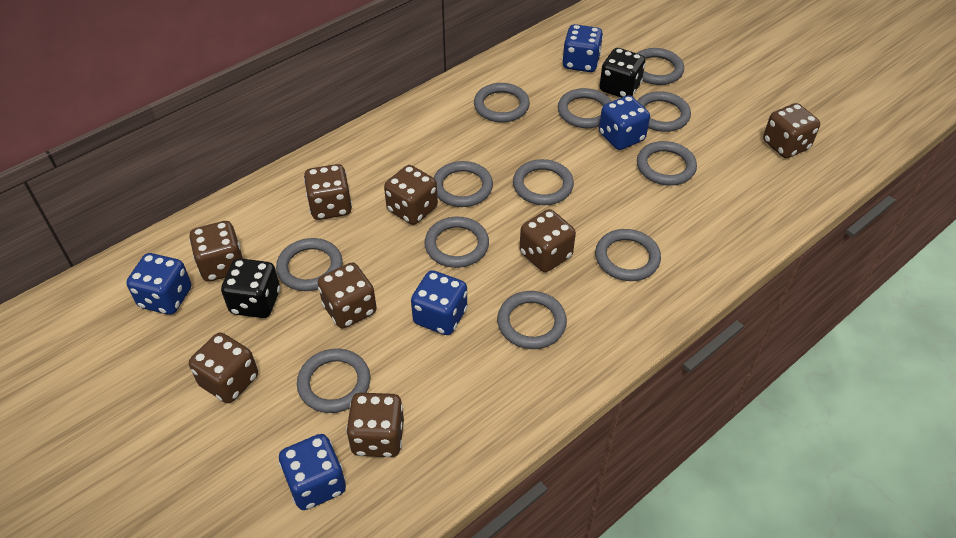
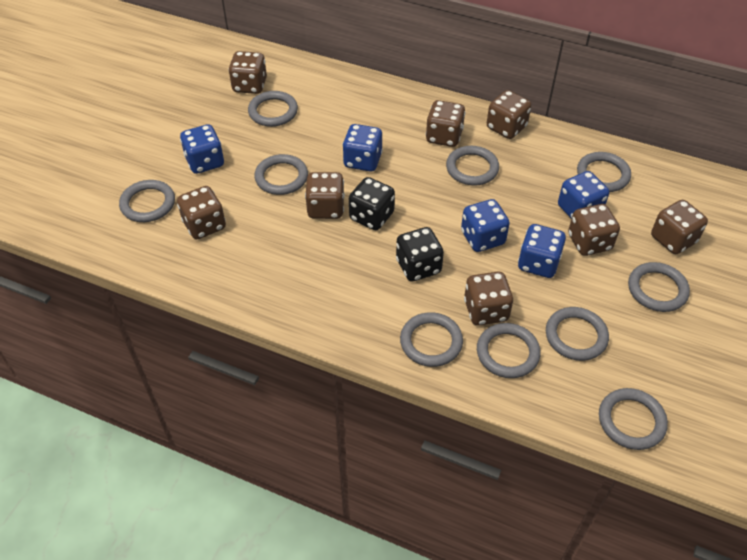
grey ring: [276,238,343,291] [297,349,370,413] [424,217,489,268] [433,161,493,207] [474,83,530,122] [497,291,567,349] [513,159,574,205] [558,88,612,128] [595,229,661,281] [637,48,684,85] [637,91,691,132] [637,141,697,186] = 12 -> [119,180,175,222] [248,91,298,127] [254,154,308,195] [400,312,463,367] [446,146,499,186] [477,323,541,378] [546,307,609,361] [577,152,631,192] [599,388,668,450] [628,262,690,312] = 10

